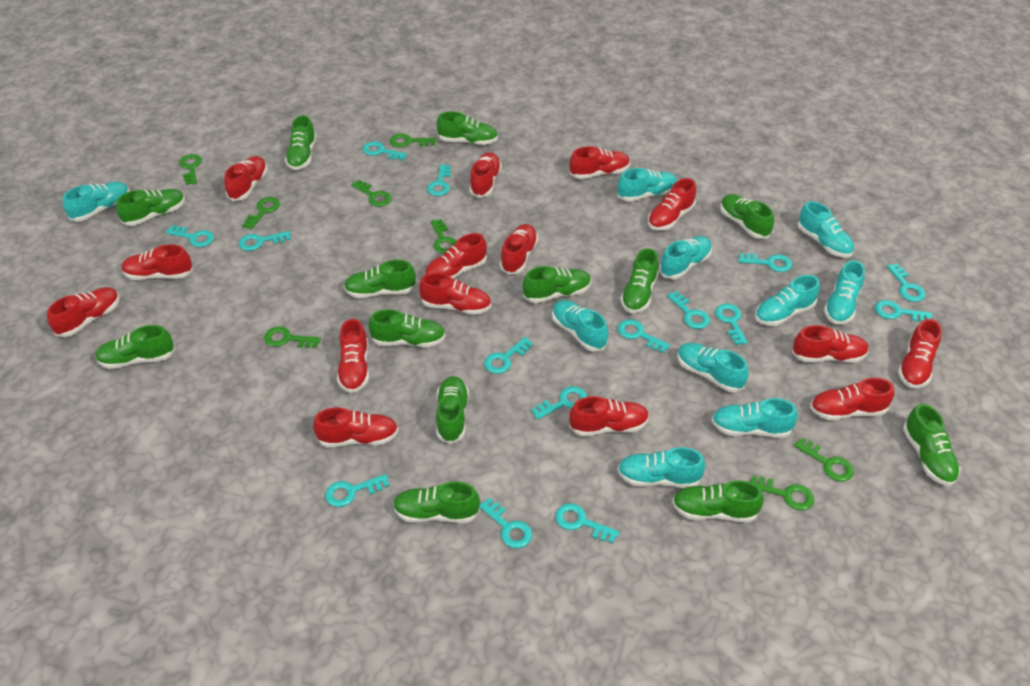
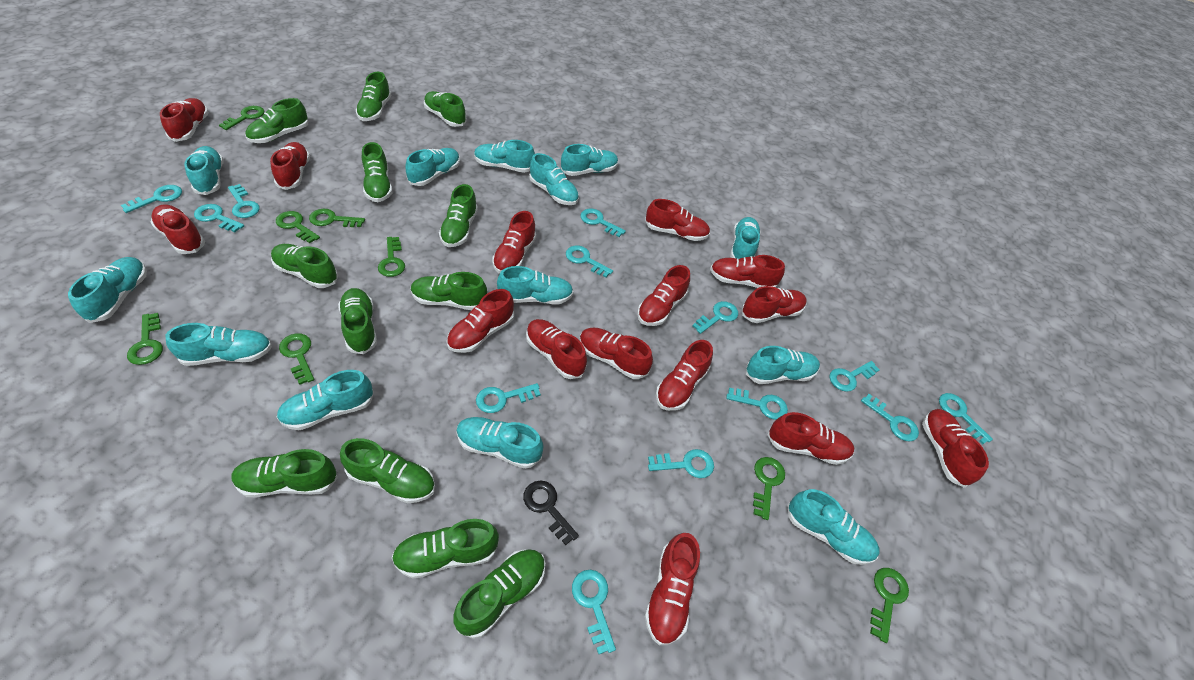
black key: none = 0 -> [523,480,579,545] = 1
green shoe: [95,325,175,369] [116,189,185,226] [285,115,316,170] [344,260,416,298] [368,309,446,347] [393,481,480,523] [436,376,469,444] [437,112,498,145] [523,266,591,303] [620,248,659,313] [672,480,764,522] [720,194,774,239] [903,404,960,486] = 13 -> [232,449,338,497] [245,98,308,143] [271,244,338,288] [338,288,377,354] [340,438,435,503] [356,72,391,121] [362,142,392,202] [391,519,499,579] [411,272,487,310] [424,91,467,127] [439,184,478,247] [453,549,545,639] = 12
turquoise key: [166,225,214,247] [239,231,291,251] [325,474,389,507] [363,141,407,161] [427,164,451,196] [480,498,532,548] [484,337,533,374] [531,386,587,420] [555,503,619,543] [618,319,670,353] [667,291,710,329] [715,304,748,345] [738,253,792,272] [875,300,932,322] [887,264,926,302] = 15 -> [121,185,182,213] [194,204,244,232] [228,184,260,218] [476,383,541,413] [566,245,613,278] [572,570,616,654] [580,209,626,237] [648,449,714,478] [692,301,738,334] [726,388,788,420] [829,361,879,392] [861,394,919,441] [939,393,993,444] = 13
turquoise shoe: [63,182,130,222] [552,300,608,352] [617,168,678,202] [618,447,705,488] [659,236,712,279] [677,343,749,392] [711,398,798,438] [755,275,820,326] [797,201,854,258] [824,260,865,325] = 10 -> [68,257,147,323] [165,323,272,366] [184,146,224,195] [277,370,374,430] [405,148,460,186] [456,417,543,469] [474,140,535,173] [497,266,573,304] [529,153,579,205] [561,144,618,176] [730,217,761,259] [746,346,820,384] [787,489,879,565] = 13

